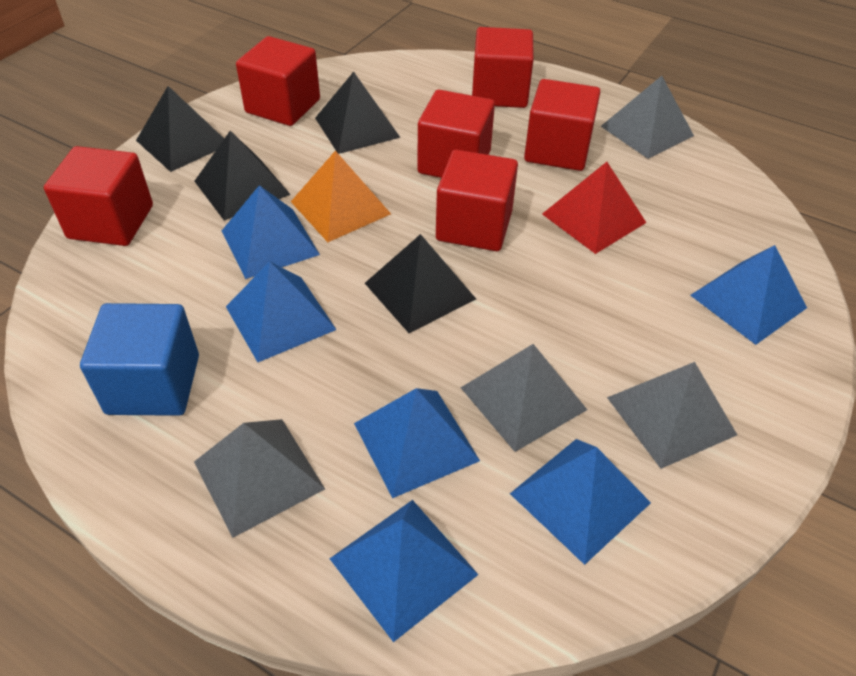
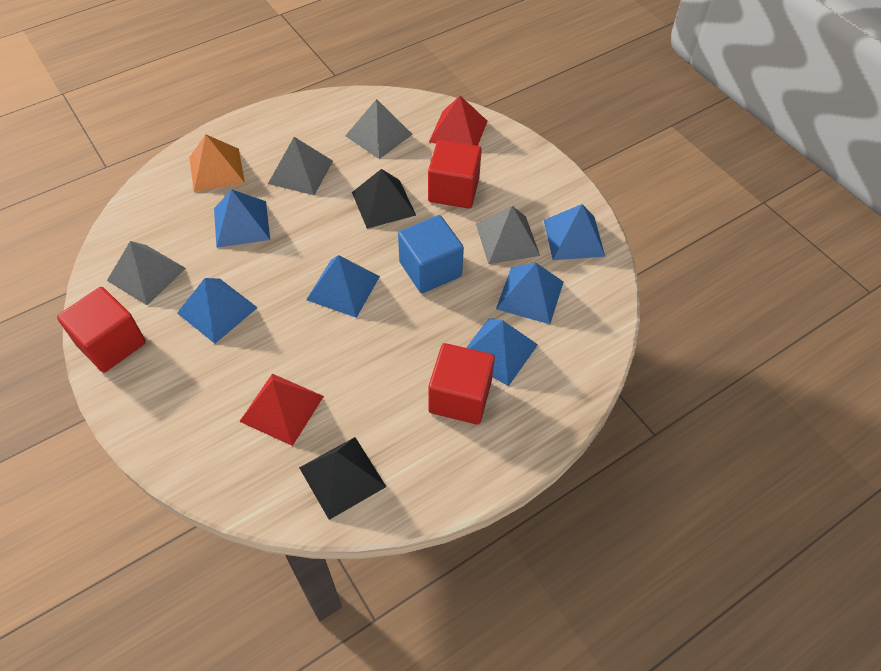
black pyramid: [136,86,224,172] [194,131,291,220] [315,72,401,154] [365,234,476,333] = 4 -> [299,437,386,520] [352,169,416,229] = 2
red cube: [44,146,153,246] [236,36,320,126] [418,90,495,178] [436,150,518,251] [472,27,534,108] [524,79,600,171] = 6 -> [57,287,146,373] [428,140,482,209] [428,343,495,425] = 3
red pyramid: [542,162,647,254] = 1 -> [239,374,324,446] [429,96,487,146] = 2

